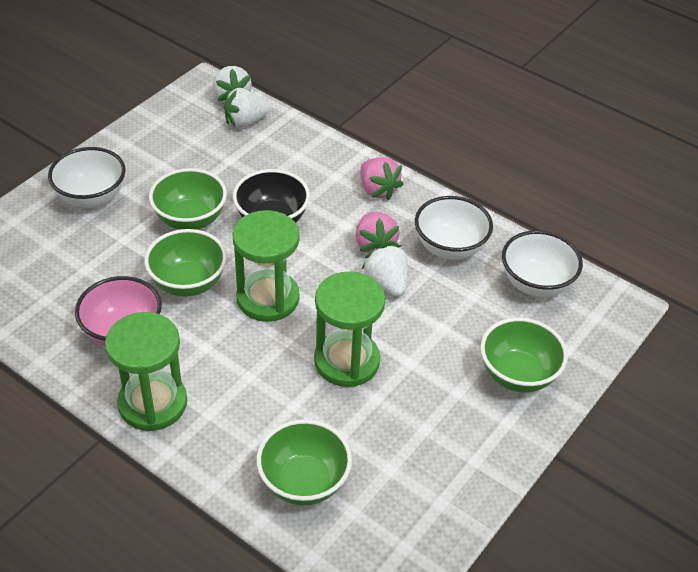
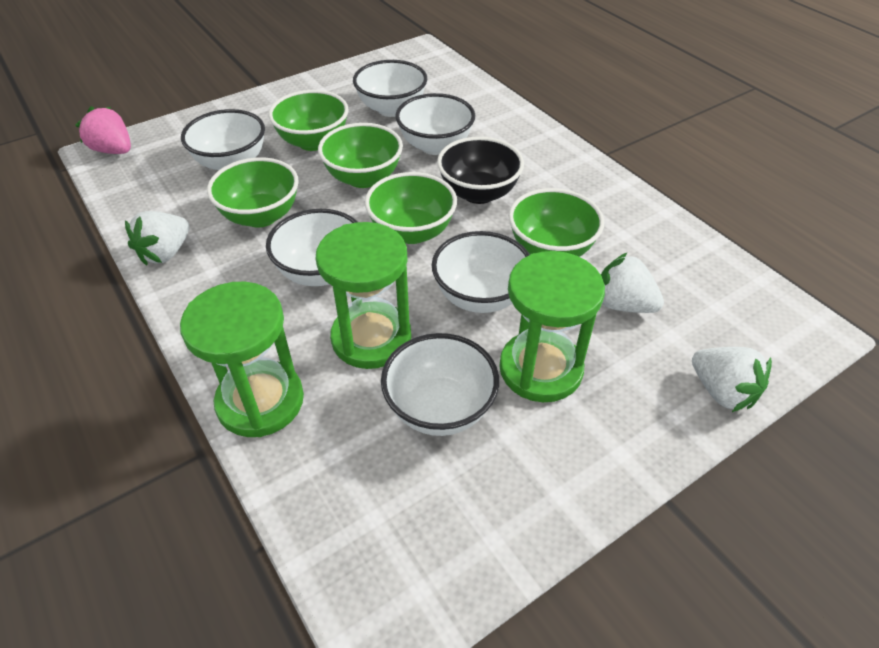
green bowl: [144,229,227,297] [149,168,227,230] [256,419,352,505] [480,318,568,393] = 4 -> [207,157,299,227] [269,90,349,151] [318,123,403,188] [365,172,457,244] [509,188,604,257] = 5
pink bowl: [75,276,162,346] = 1 -> none = 0
pink strawberry: [355,212,399,253] [360,157,403,200] = 2 -> [76,106,131,154] = 1
white bowl: [48,147,126,208] [415,196,493,260] [502,230,583,297] = 3 -> [181,109,265,170] [266,209,358,286] [353,60,428,117] [381,333,499,436] [395,93,475,155] [432,231,530,313] = 6

